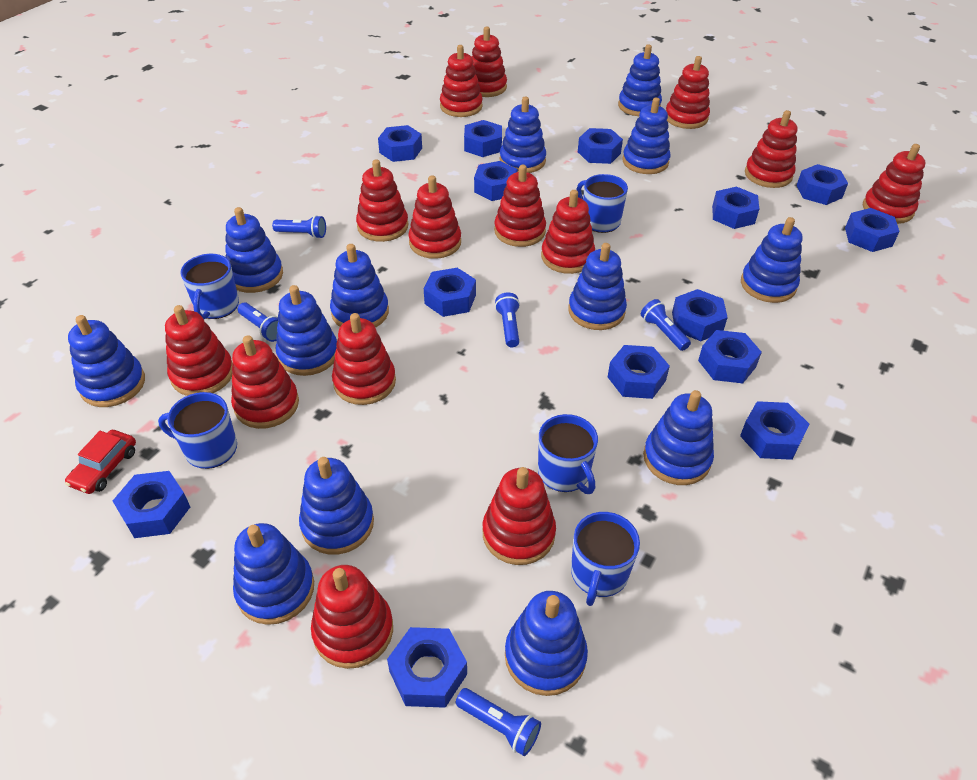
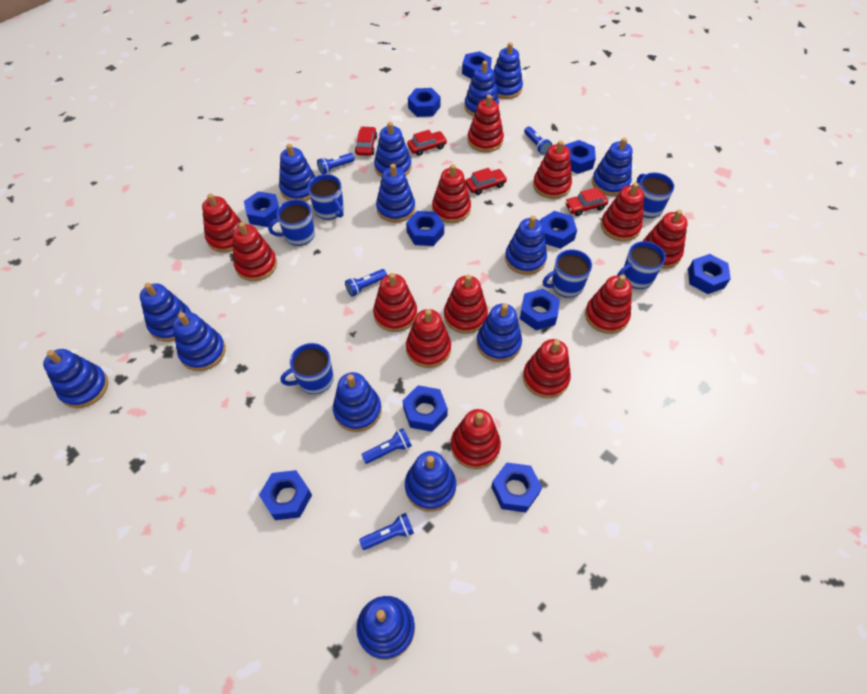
blue mug: [158,392,237,469] [180,254,239,319] [538,414,598,494] [571,512,640,606] [576,174,628,233] = 5 -> [268,199,315,246] [280,343,334,394] [308,174,344,220] [543,249,592,298] [617,241,666,289] [637,172,674,218] = 6
blue nut: [113,471,190,538] [378,125,422,162] [387,627,467,708] [424,268,476,317] [464,120,502,157] [474,161,518,201] [578,128,623,164] [608,345,670,399] [672,289,728,341] [698,330,762,383] [712,187,759,229] [740,401,809,460] [797,164,848,205] [845,208,900,252] = 14 -> [244,191,279,227] [259,470,312,520] [403,385,448,432] [406,211,444,246] [408,88,441,117] [462,51,492,79] [491,463,542,512] [520,289,560,330] [540,211,577,249] [564,140,596,174] [688,254,731,294] = 11
blue stacking toy: [68,315,145,407] [225,207,283,293] [233,523,314,625] [276,285,337,376] [299,457,374,555] [330,244,389,328] [500,97,546,173] [505,591,588,696] [568,243,627,330] [618,44,662,116] [623,98,670,174] [643,390,714,485] [741,217,802,303] = 13 -> [43,349,108,408] [140,283,192,342] [173,312,226,371] [279,144,316,201] [333,372,381,432] [356,596,415,660] [374,122,412,177] [376,164,415,223] [405,451,456,512] [464,61,499,117] [477,303,522,362] [493,42,523,99] [505,216,547,275] [592,138,633,196] = 14
red car: [65,430,136,494] = 1 -> [355,126,377,156] [407,130,447,156] [466,168,507,195] [565,187,608,216] = 4
red stacking toy: [165,305,233,396] [231,335,299,429] [311,565,393,669] [332,313,396,405] [356,160,409,242] [408,175,461,259] [440,45,483,117] [472,27,507,97] [483,467,556,565] [494,165,546,247] [541,190,595,274] [666,56,710,129] [745,110,798,188] [863,144,926,224] = 14 -> [202,193,242,253] [232,222,277,281] [373,273,417,332] [406,309,451,368] [432,164,471,223] [444,275,488,334] [451,409,501,469] [467,95,504,153] [523,339,571,398] [533,140,572,199] [585,275,632,334] [601,182,644,241] [643,210,688,269] = 13

